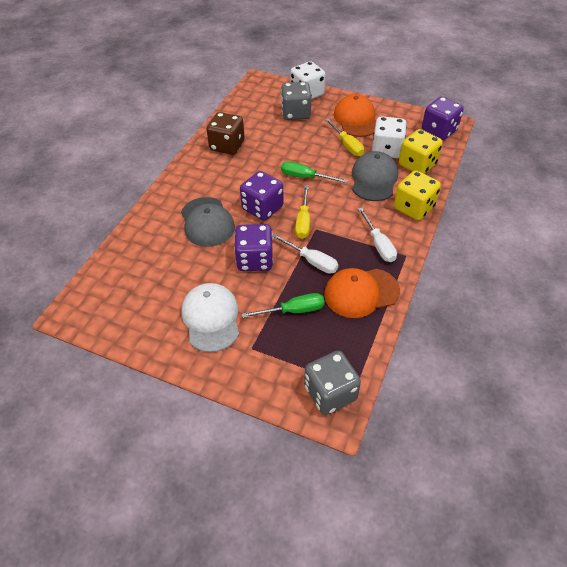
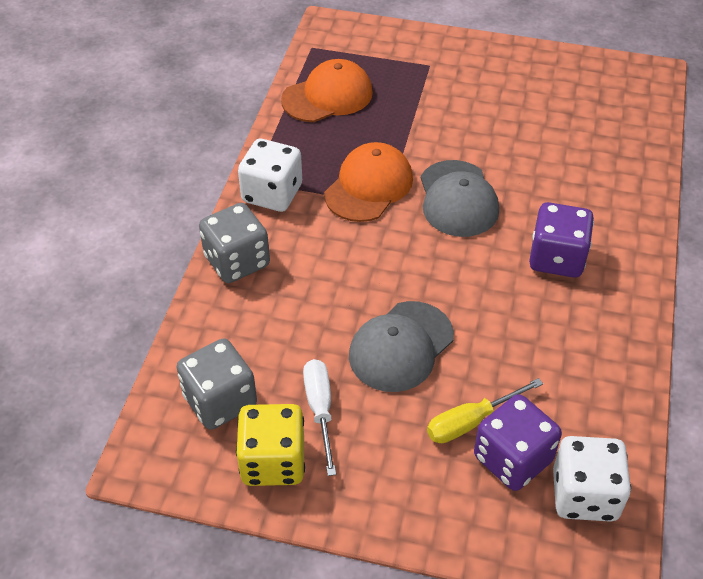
brown dice: [206,112,245,155] = 1 -> none = 0
green screwdriver: [242,293,325,318] [281,161,347,183] = 2 -> none = 0
purple dice: [234,224,273,271] [240,171,284,221] [422,97,464,140] = 3 -> [474,394,562,491] [529,202,594,278] = 2
white cap: [182,283,239,352] = 1 -> none = 0
white screwdriver: [272,234,338,274] [358,208,397,262] = 2 -> [303,359,336,476] = 1
yellow dice: [394,170,441,220] [399,129,443,174] = 2 -> [236,404,305,486] = 1
yellow screwdriver: [295,185,310,239] [325,118,364,156] = 2 -> [427,378,543,443] = 1

